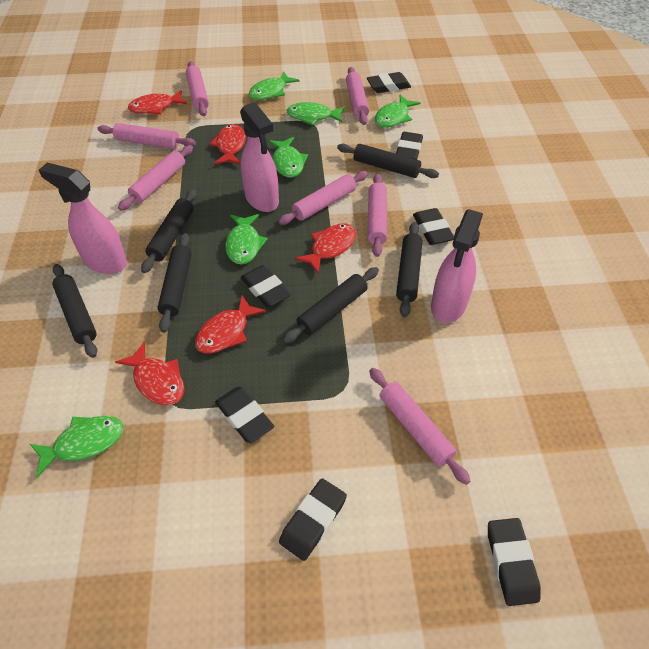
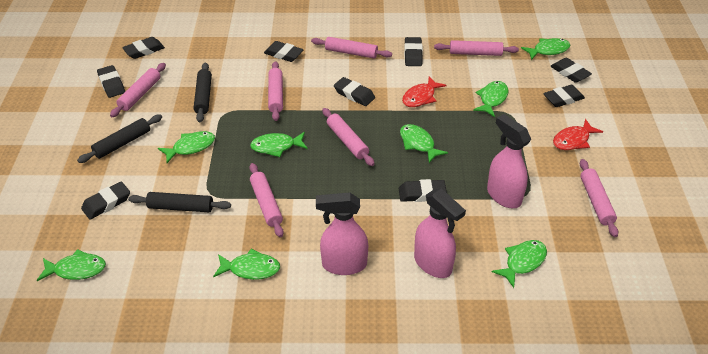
black eraser: [215,387,274,443] [241,265,291,307] [279,478,347,561] [366,72,411,93] [396,132,423,160] [413,208,454,245] [488,518,541,606] = 7 -> [81,182,130,219] [97,65,125,98] [122,37,165,59] [264,41,304,62] [334,77,375,106] [399,179,447,202] [404,37,423,66] [543,85,585,107] [551,58,592,83] = 9
black rolling pin: [52,264,97,358] [141,189,197,273] [157,233,192,333] [283,267,379,344] [337,144,439,178] [396,222,423,317] = 6 -> [77,115,162,163] [128,192,231,212] [194,63,212,122] = 3
green fish: [30,416,123,478] [225,214,268,265] [249,71,300,100] [269,137,308,178] [286,102,345,125] [375,95,420,128] = 6 -> [37,249,106,281] [158,131,215,163] [213,249,280,280] [250,132,308,157] [400,124,448,163] [473,81,508,117] [492,240,547,288] [521,38,570,60] = 8
red fish: [115,342,184,405] [128,90,187,114] [195,295,266,354] [209,124,246,164] [295,224,356,273] = 5 -> [402,76,446,107] [553,119,603,150] = 2

